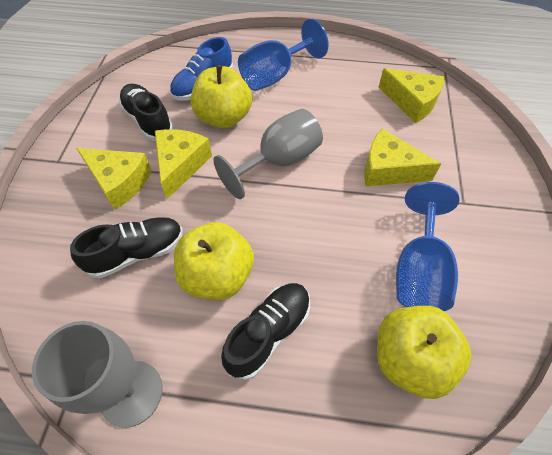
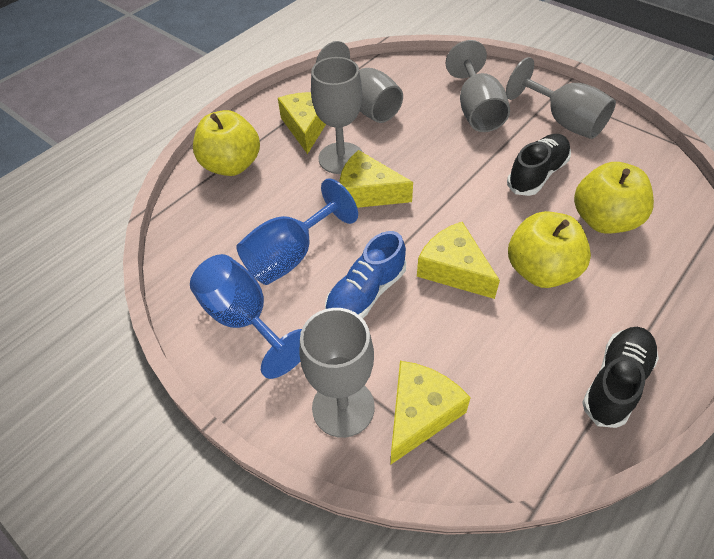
black shoe: [70,217,183,279] [119,84,173,141] [221,283,310,380] = 3 -> [507,134,571,196] [582,327,659,428] = 2
grey goblet: [32,321,163,428] [214,109,323,199] = 2 -> [299,308,375,438] [311,57,362,174] [316,41,403,123] [446,40,510,132] [506,57,616,139] = 5

